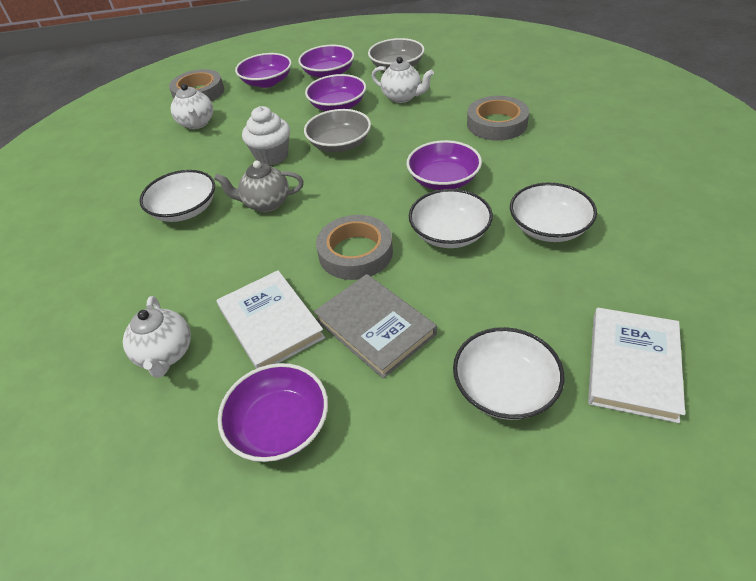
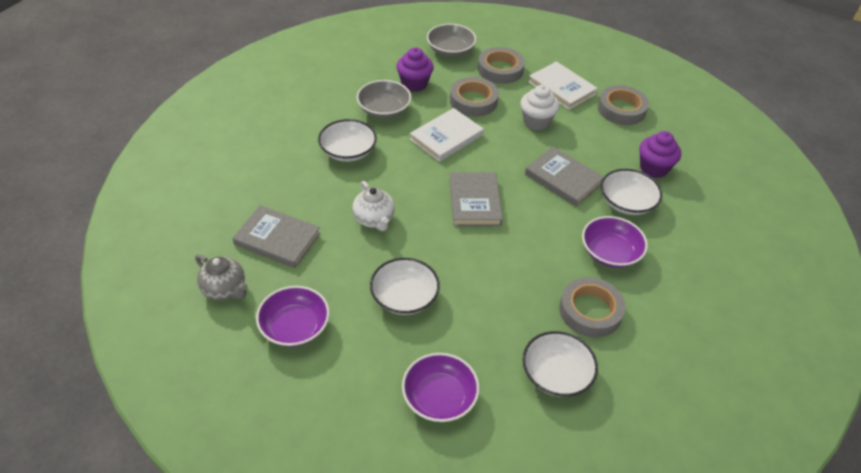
grey book: [314,274,437,379] = 1 -> [232,205,321,268] [449,172,503,226] [525,147,603,206] = 3
grey tape: [169,69,224,102] [316,215,393,280] [467,96,529,141] = 3 -> [450,77,499,117] [478,47,525,84] [559,277,625,337] [598,85,649,125] = 4
purple bowl: [218,363,328,462] [235,53,292,88] [298,45,354,78] [305,74,366,111] [406,140,482,190] = 5 -> [256,286,330,347] [402,353,480,422] [582,216,648,268] = 3
purple cupcake: none = 0 -> [396,47,434,92] [639,131,681,178] = 2
white teapot: [123,296,191,378] [171,84,213,129] [372,57,434,103] = 3 -> [353,181,395,231] = 1

